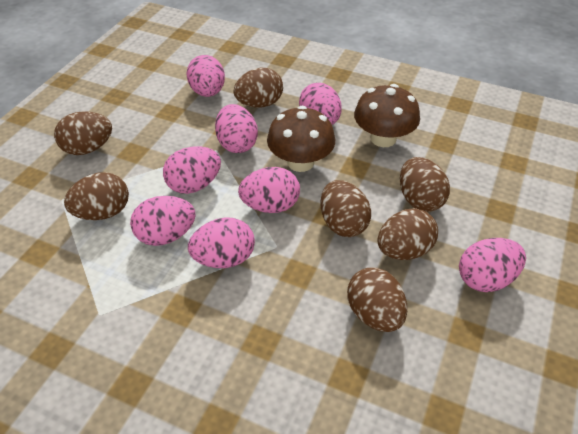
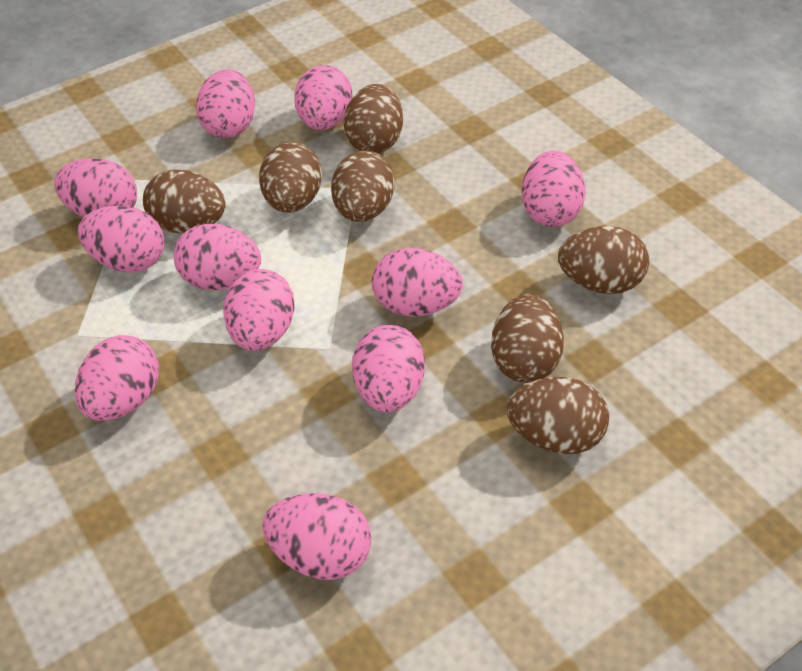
brown mushroom: [267,106,335,172] [354,84,420,147] = 2 -> none = 0
pink egg: [130,196,196,246] [163,146,221,194] [186,55,225,97] [188,217,255,268] [215,104,258,153] [238,167,300,213] [299,83,342,125] [459,238,526,292] = 8 -> [54,158,137,218] [75,335,159,421] [78,206,164,273] [174,224,261,290] [196,69,255,138] [223,269,295,351] [262,493,372,580] [294,65,353,130] [352,325,425,412] [372,248,463,317] [522,150,586,227] = 11

